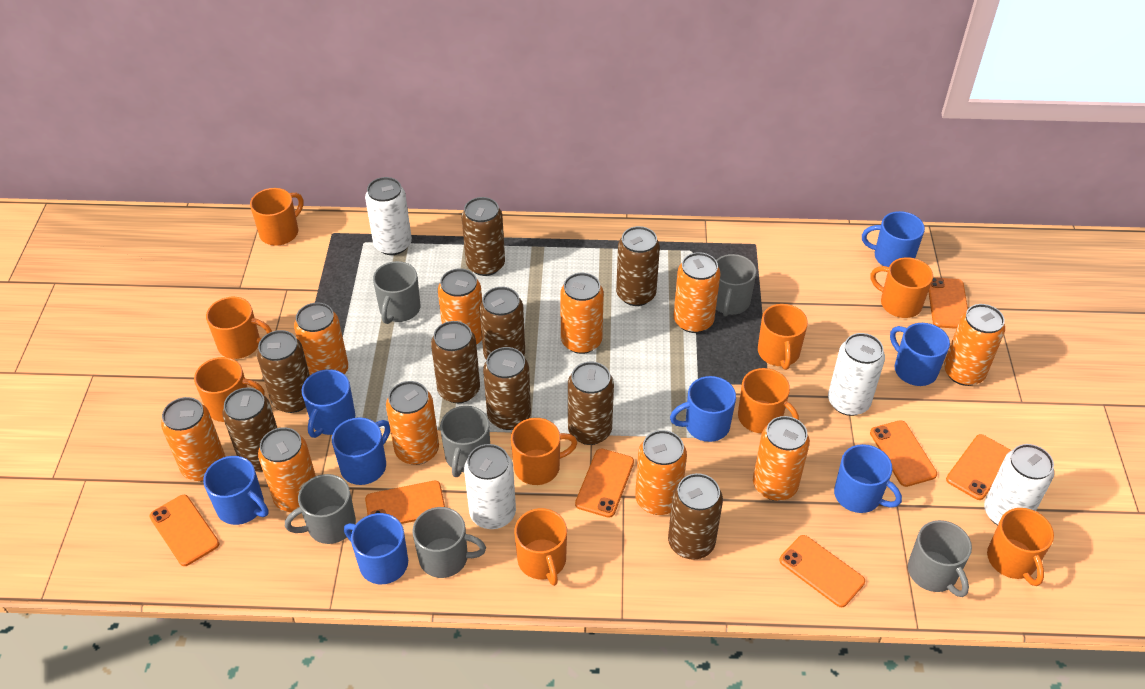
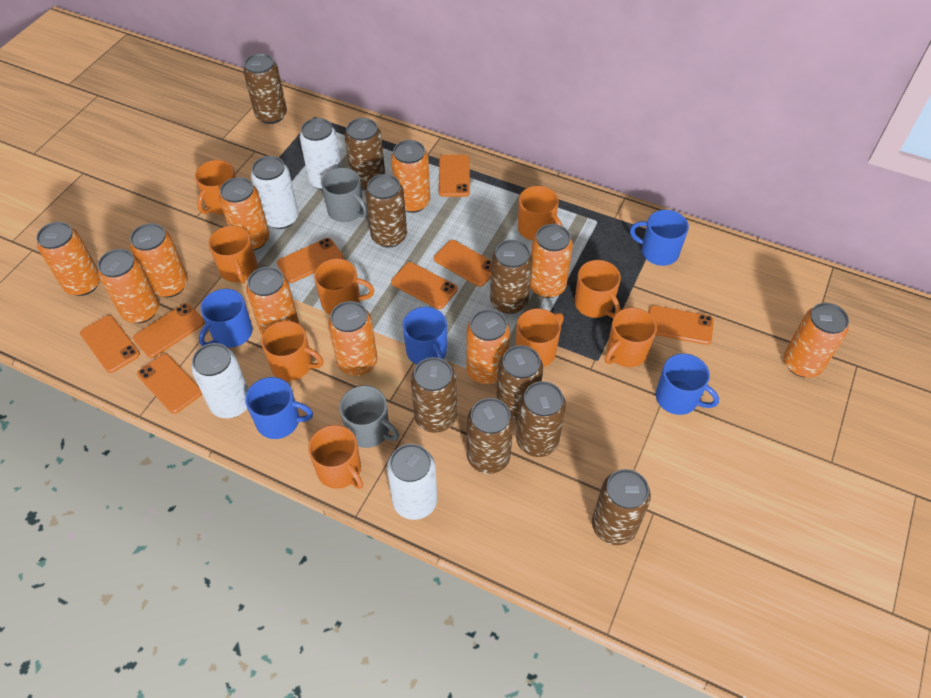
blue mug: [203,456,269,525] [302,369,355,438] [332,417,390,485] [344,513,408,584] [670,376,736,442] [834,444,902,513] [862,211,925,267] [890,323,950,386] = 8 -> [199,289,253,348] [245,377,313,439] [403,307,447,365] [630,210,689,266] [656,354,719,415] = 5
grey mug: [285,474,356,544] [373,261,420,324] [412,507,486,578] [440,406,490,477] [716,254,756,316] [908,520,972,597] = 6 -> [321,168,368,222] [339,386,399,448] = 2
orange phone: [149,495,219,566] [365,481,445,524] [575,449,634,518] [779,535,865,607] [870,420,937,487] [928,277,968,329] [946,434,1011,500] = 7 -> [80,315,140,373] [133,303,205,358] [137,354,202,414] [277,238,343,283] [391,262,458,309] [434,240,491,287] [439,155,470,197] [648,305,714,345] = 8

